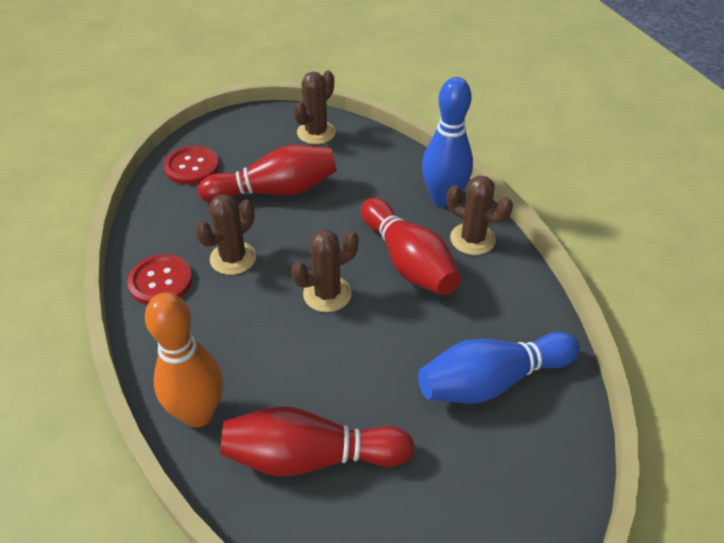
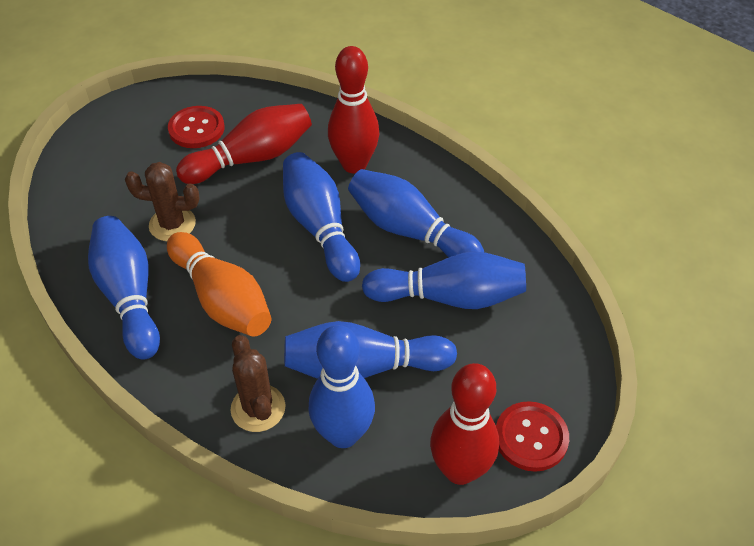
blue bowling pin: [418,332,580,404] [422,77,473,207] = 2 -> [88,216,160,360] [283,152,360,282] [284,321,457,379] [308,325,375,448] [348,169,484,257] [362,251,526,309] = 6
brown cactus: [195,194,256,275] [291,230,359,312] [294,70,336,144] [447,175,513,255] = 4 -> [125,162,200,241] [231,335,286,432] = 2

